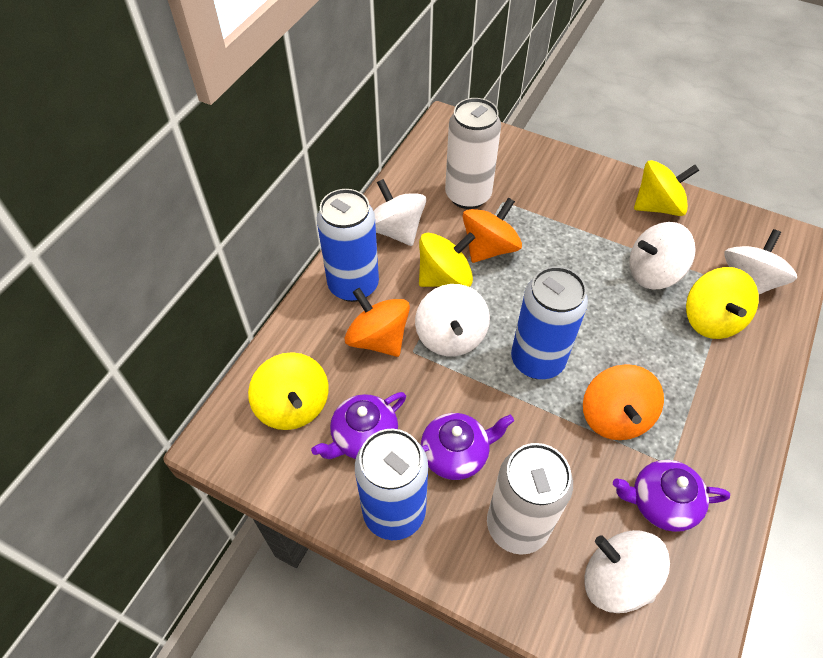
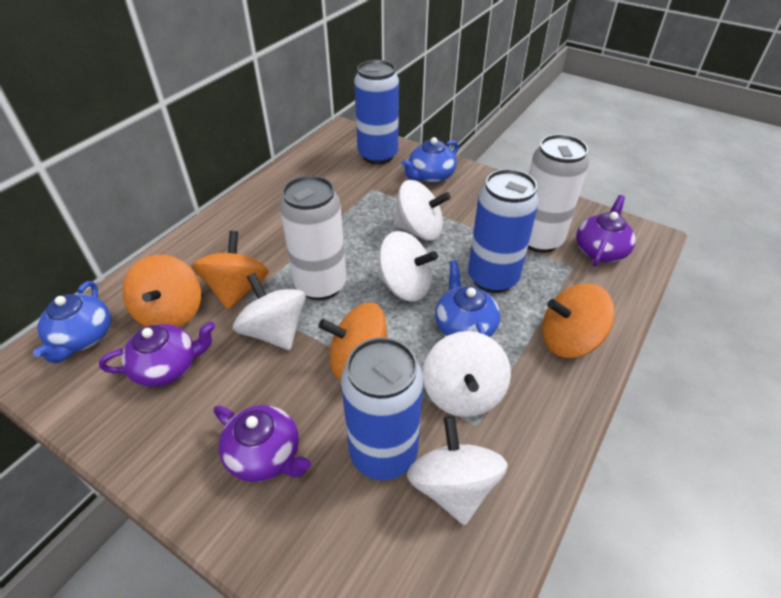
blue teapot: none = 0 -> [33,281,111,363] [402,137,459,183] [435,260,500,337] = 3
orange spinning top: [344,288,410,357] [463,197,522,263] [583,364,664,440] = 3 -> [123,254,201,328] [192,231,269,310] [318,302,388,379] [542,283,615,358] = 4
yellow spinning top: [248,352,329,430] [419,232,475,287] [634,160,699,216] [686,267,759,339] = 4 -> none = 0

